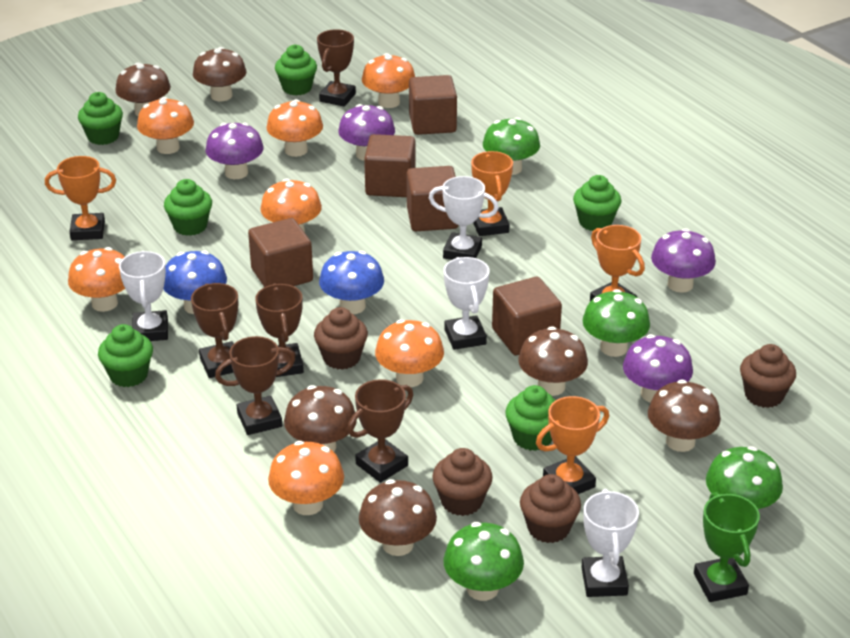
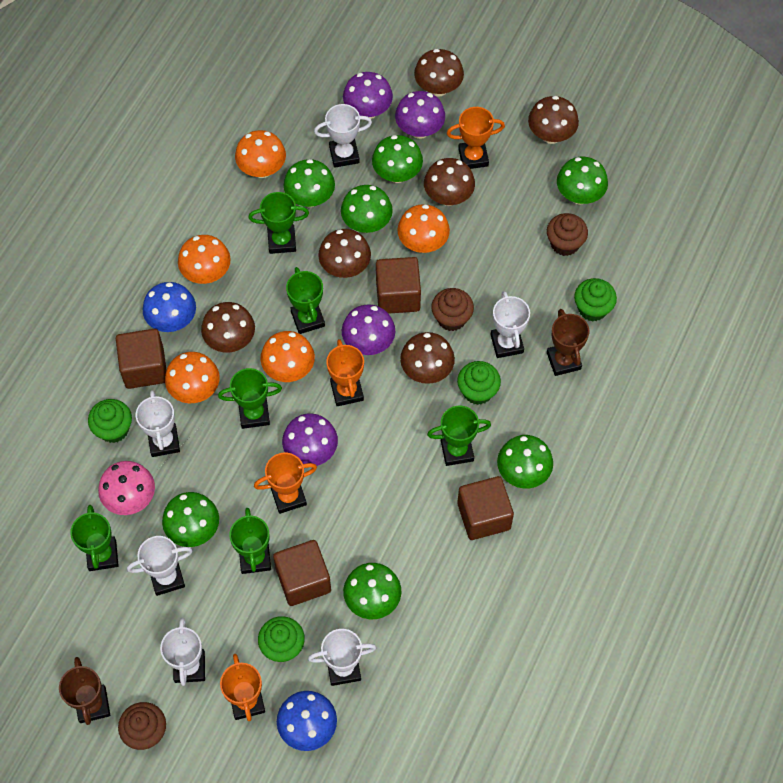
brown cube: [248,218,313,287] [364,134,416,197] [406,166,459,231] [409,75,457,135] [492,277,562,355] = 5 -> [116,329,167,389] [273,540,331,606] [376,257,421,314] [457,476,514,540] = 4
brown cupcake: [314,307,368,370] [432,448,493,516] [520,474,581,543] [740,344,796,408] = 4 -> [118,702,166,750] [431,288,474,331] [547,213,588,256] = 3
brown trophy: [191,283,238,378] [215,336,295,435] [255,283,304,377] [317,29,356,107] [347,379,413,483] = 5 -> [59,657,110,725] [547,309,589,376] = 2
green cupcake: [78,92,123,145] [98,324,153,387] [164,179,212,236] [275,44,317,96] [505,385,556,451] [573,175,621,231] = 6 -> [88,399,132,443] [258,616,305,662] [457,361,501,405] [574,278,617,322] = 4
green mushroom: [443,522,524,601] [483,117,540,175] [583,289,650,357] [706,446,783,509] = 4 -> [162,492,219,547] [284,159,335,207] [341,185,393,233] [343,563,401,619] [372,135,423,183] [497,435,553,488] [557,157,608,205] = 7
green trophy: [694,492,760,602] = 1 -> [70,505,119,571] [218,368,282,429] [229,508,271,574] [248,192,309,254] [286,267,325,334] [427,405,491,466] = 6
orange mushroom: [68,247,125,312] [137,97,194,154] [260,178,322,233] [266,99,323,157] [268,441,344,515] [362,53,415,108] [375,319,444,387] = 7 -> [165,352,220,403] [178,235,231,284] [235,130,286,178] [260,331,315,382] [397,204,450,253] = 5
pink mushroom: none = 0 -> [98,461,155,515] = 1
white trophy: [119,251,168,341] [429,176,499,260] [444,257,490,350] [581,489,639,597] = 4 -> [127,536,193,596] [136,390,180,457] [160,618,205,686] [308,629,376,686] [314,104,372,168] [491,291,530,358] = 6

